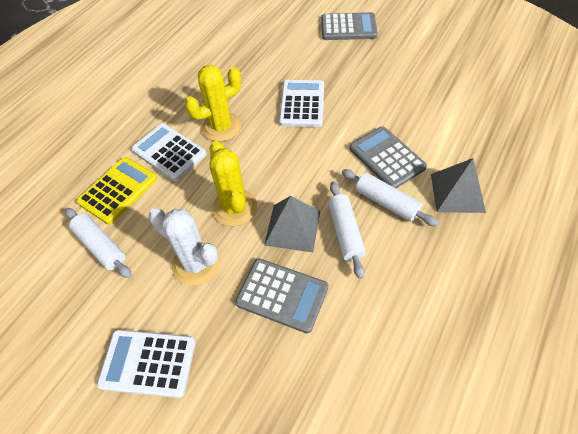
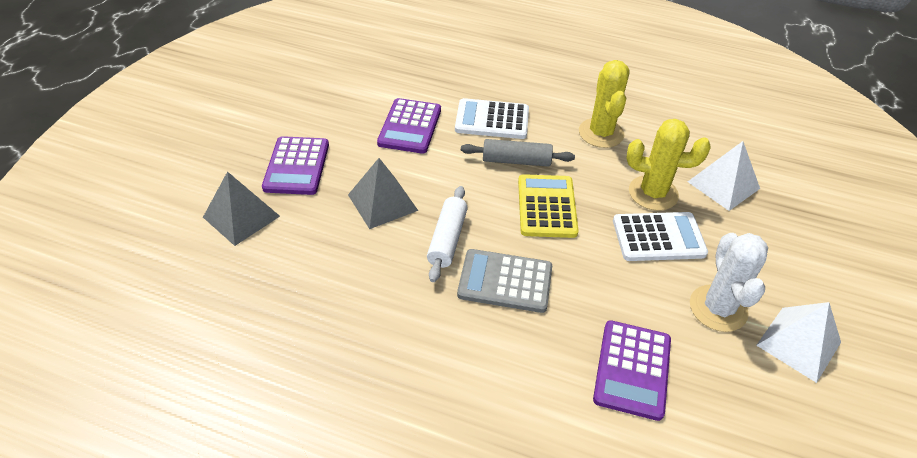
grey calculator: [235,259,328,333] [321,12,378,40] [349,126,427,188] = 3 -> [457,249,552,313] = 1
grey rolling pin: none = 0 -> [461,139,575,167] = 1
purple calculator: none = 0 -> [262,136,329,195] [377,98,441,154] [593,320,671,421] = 3
white calculator: [97,329,196,398] [131,123,206,181] [279,80,324,127] = 3 -> [455,98,529,139] [613,212,708,261] = 2
white pyramid: none = 0 -> [688,141,760,211] [756,302,841,383] = 2
white rolling pin: [65,208,132,278] [328,181,366,279] [342,169,439,226] = 3 -> [427,186,468,282] = 1

